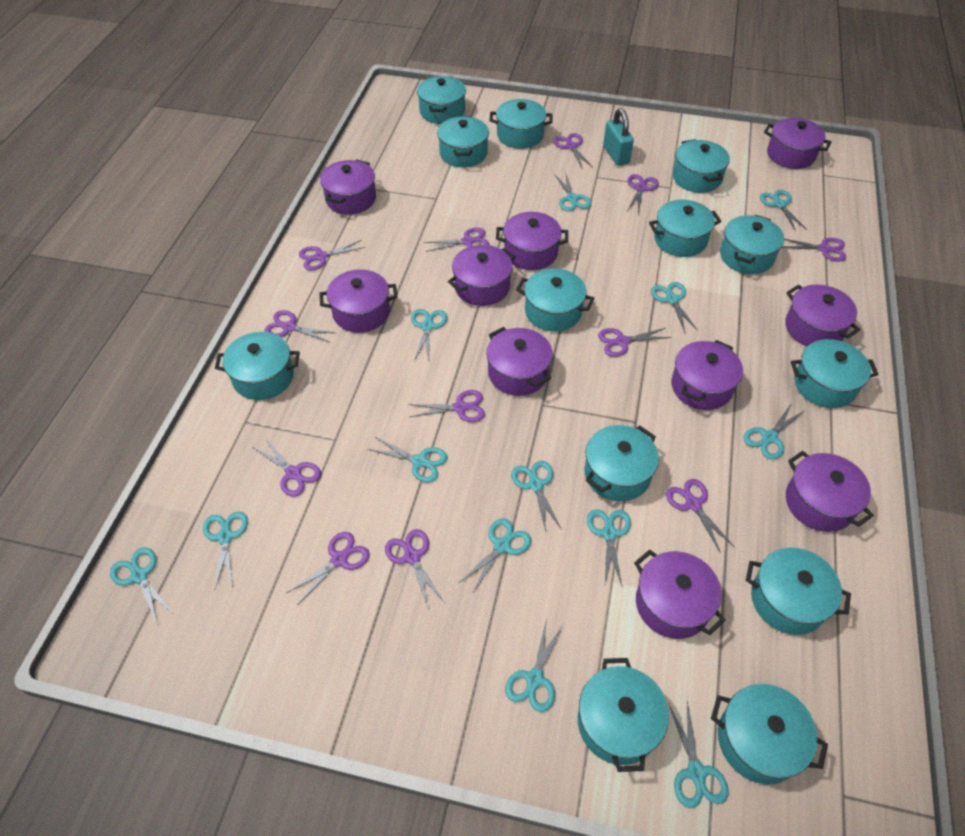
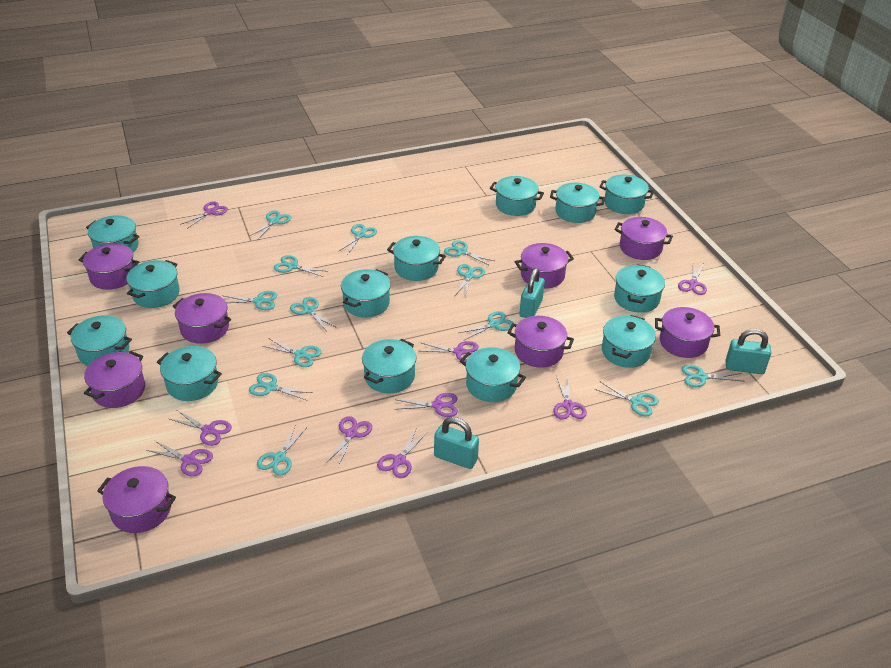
purple pot: [319,269,398,333] [320,159,376,215] [448,245,516,306] [486,327,553,396] [496,212,568,270] [634,550,726,639] [671,340,743,410] [764,118,831,169] [785,285,861,346] [786,451,874,532] = 10 -> [79,243,139,290] [84,351,145,408] [97,466,176,533] [173,293,231,344] [508,316,574,368] [515,243,574,289] [614,217,673,260] [655,307,720,358] = 8
purple scissors: [252,438,321,497] [265,310,335,342] [286,532,370,604] [299,240,366,270] [385,529,445,610] [408,390,485,422] [423,227,490,252] [553,133,593,168] [598,328,671,357] [627,174,659,212] [666,479,735,553] [781,238,846,262] = 12 -> [146,440,213,476] [170,410,232,446] [180,201,228,229] [326,416,372,467] [377,429,428,478] [395,393,458,417] [420,341,479,363] [553,376,587,420] [678,262,707,295] = 9
turquoise padlock: [603,108,634,166] = 1 -> [434,417,479,469] [519,268,545,318] [725,329,771,374] = 3

